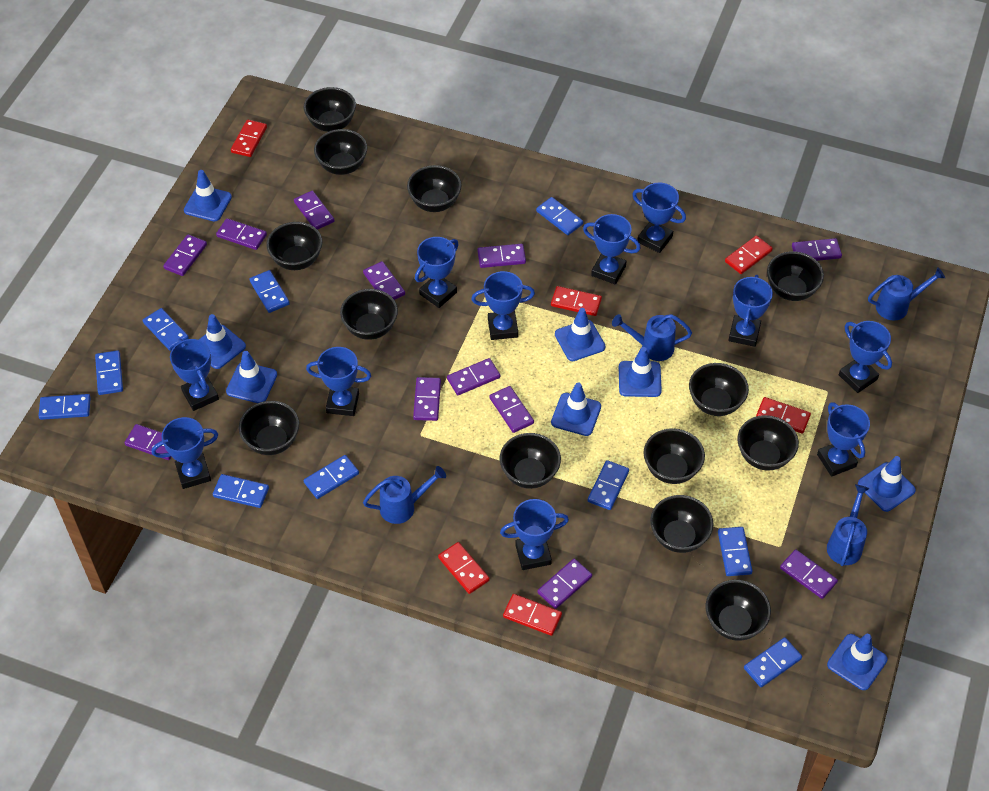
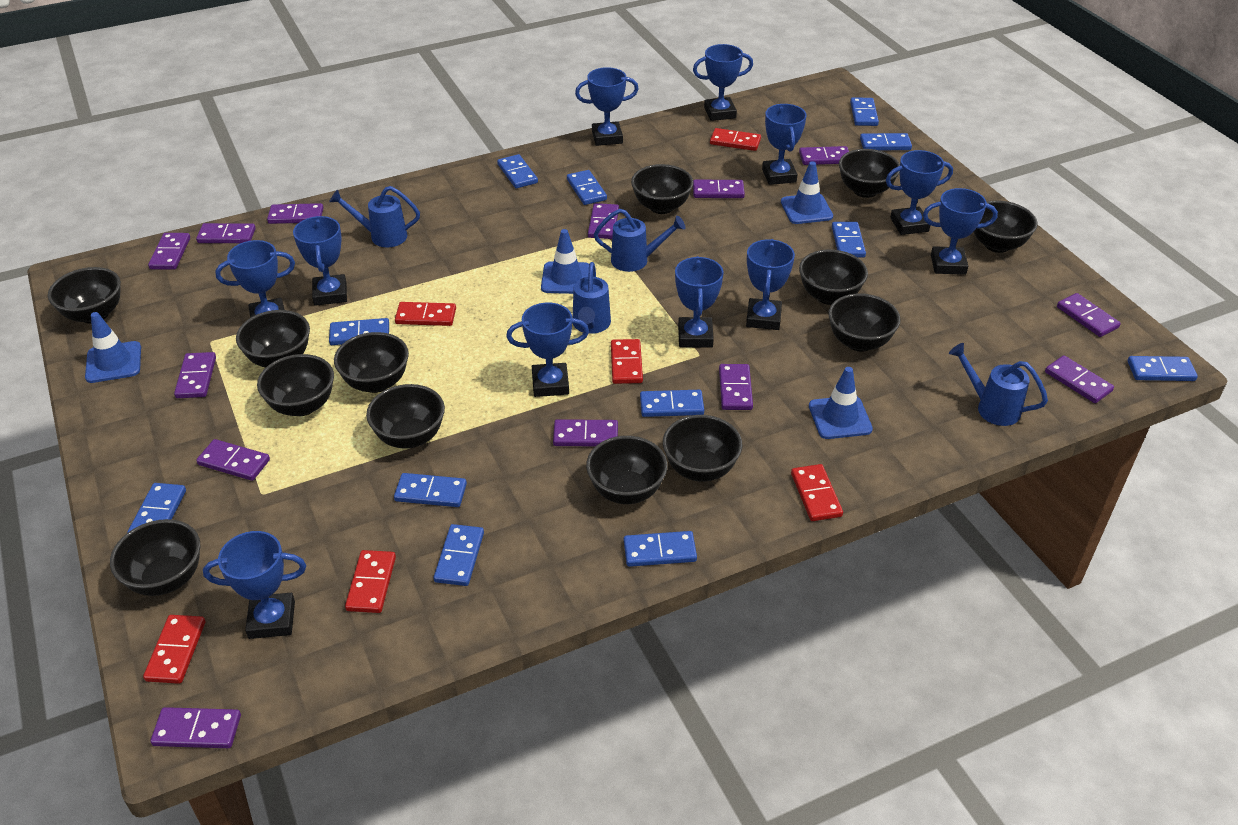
blue domino: [39,394,91,420] [95,350,123,395] [143,308,189,351] [213,474,269,508] [250,270,290,313] [304,455,359,499] [536,197,583,235] [588,460,629,510] [718,527,752,576] [744,637,802,687] = 10 -> [127,483,186,533] [329,318,389,345] [394,473,467,507] [434,524,484,586] [497,154,538,188] [567,170,607,205] [624,531,697,567] [640,390,704,417] [832,222,866,258] [850,97,879,126] [860,133,912,150] [1128,356,1198,381] = 12
blue traffic cone: [184,170,232,221] [199,314,246,369] [226,351,277,403] [551,383,601,436] [555,308,606,361] [619,347,662,397] [827,634,888,690] [858,456,916,512] = 8 -> [85,312,141,383] [541,229,589,294] [781,161,833,224] [809,367,873,439] = 4
purple domino: [125,424,171,460] [163,234,207,276] [216,218,267,250] [294,191,334,230] [363,261,405,300] [413,377,441,421] [447,358,500,395] [477,244,526,268] [489,386,534,433] [537,559,592,609] [780,549,838,599] [792,238,842,261] = 12 -> [148,233,190,270] [151,707,241,748] [174,352,216,398] [196,223,256,243] [196,439,270,481] [267,203,323,224] [553,419,618,446] [588,203,619,239] [693,180,745,198] [719,364,753,410] [799,146,849,165] [1045,355,1114,403] [1057,293,1121,337] = 13

